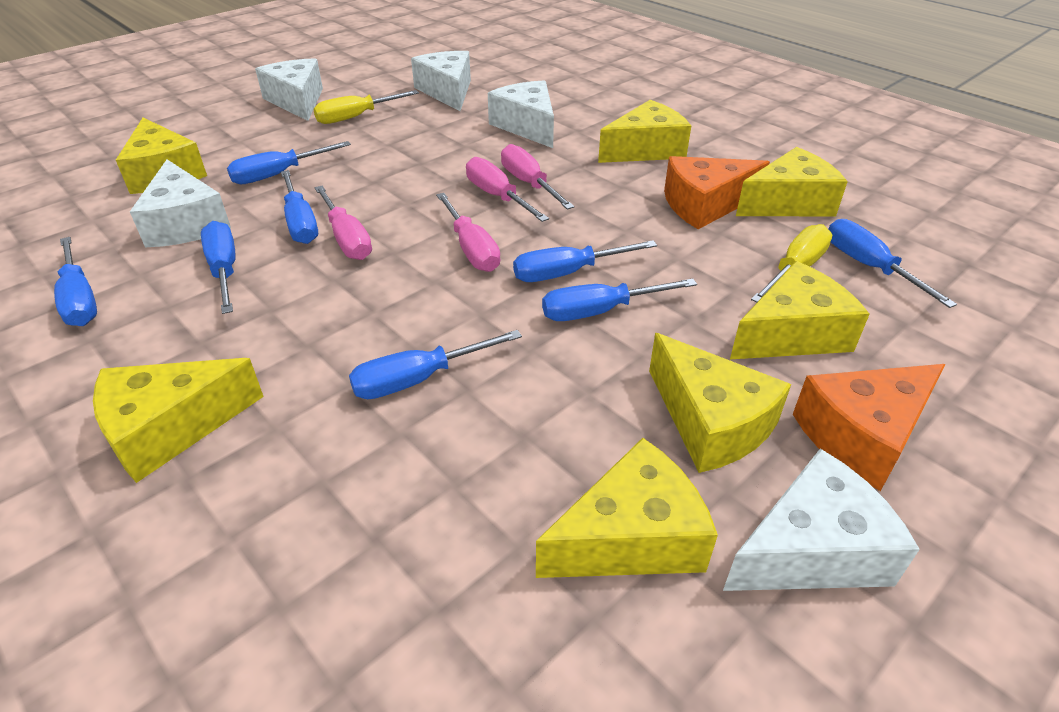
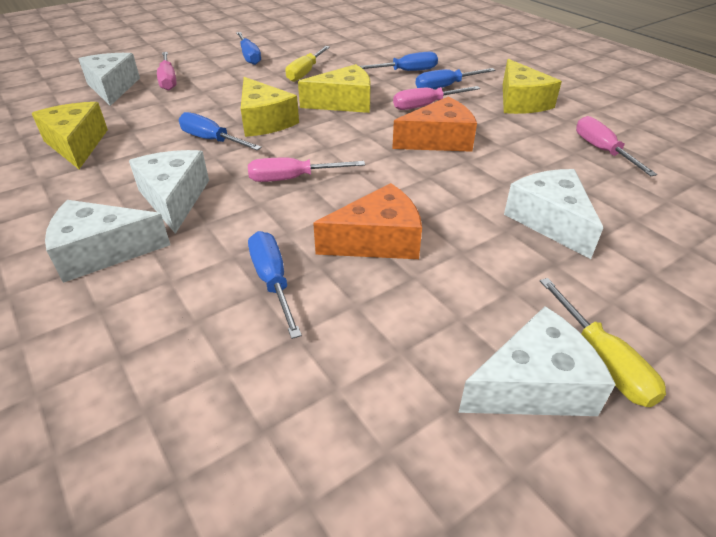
blue screwdriver: [54,237,97,326] [201,221,236,314] [227,141,351,184] [281,170,318,244] [349,330,522,399] [513,240,657,282] [542,279,697,321] [828,219,957,308] = 8 -> [179,112,262,150] [236,32,261,65] [248,231,302,339] [359,52,438,71] [416,68,495,89] = 5
yellow cheese: [93,358,264,483] [116,118,207,194] [536,438,718,578] [598,100,691,163] [649,333,791,473] [730,261,870,359] [736,147,848,216] = 7 -> [32,102,108,169] [241,77,299,137] [298,64,371,113] [503,59,562,114] = 4

